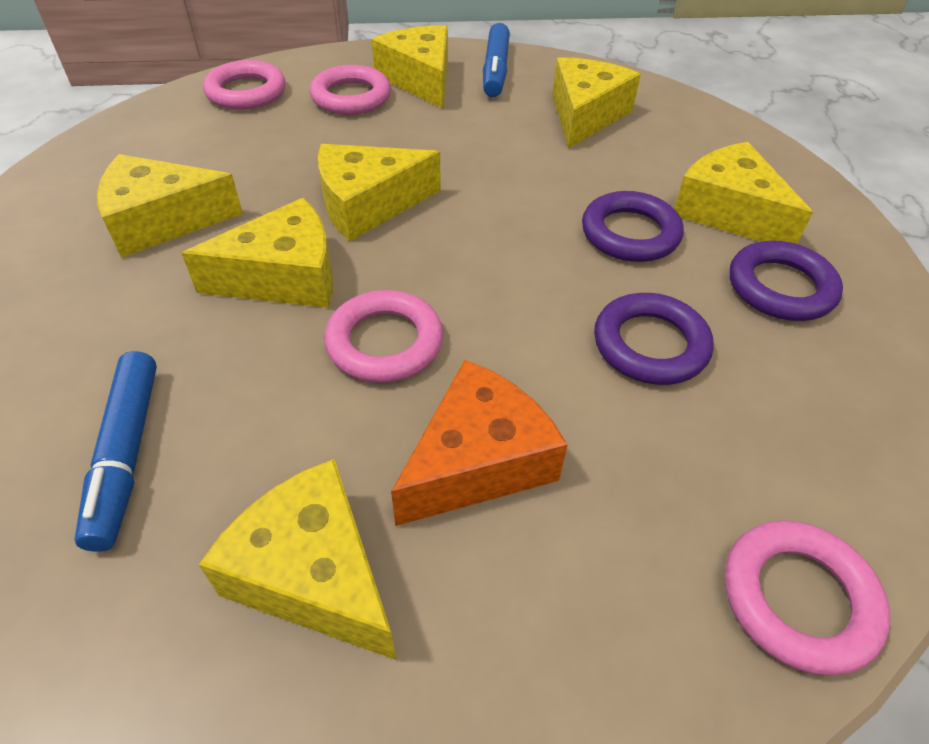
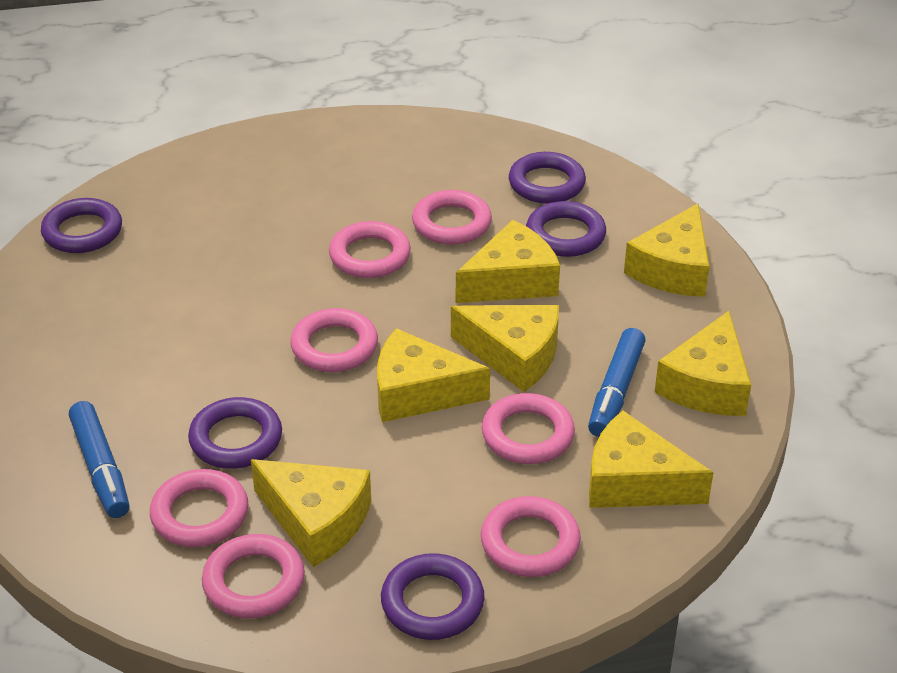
orange cheese: [391,360,568,526] = 1 -> none = 0
pink ring: [203,60,286,110] [310,65,391,115] [324,290,443,383] [725,520,891,675] = 4 -> [150,469,248,547] [202,534,305,618] [291,308,378,372] [329,221,411,278] [412,190,492,245] [481,496,581,577] [482,393,575,464] = 7
purple ring: [582,191,684,262] [594,293,714,385] [730,241,843,321] = 3 -> [41,198,122,253] [188,397,282,469] [381,553,485,640] [509,152,586,204] [526,201,606,257] = 5

